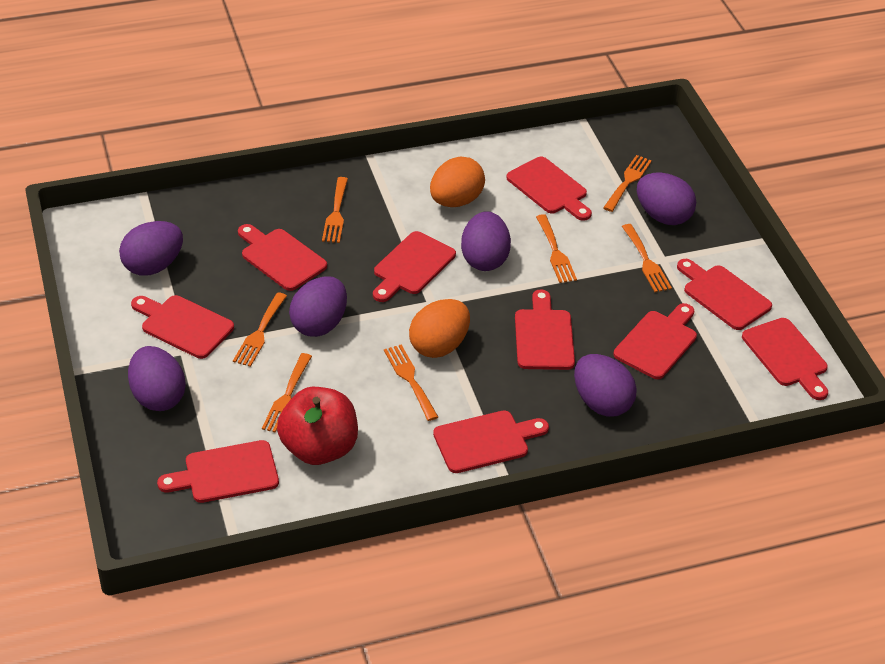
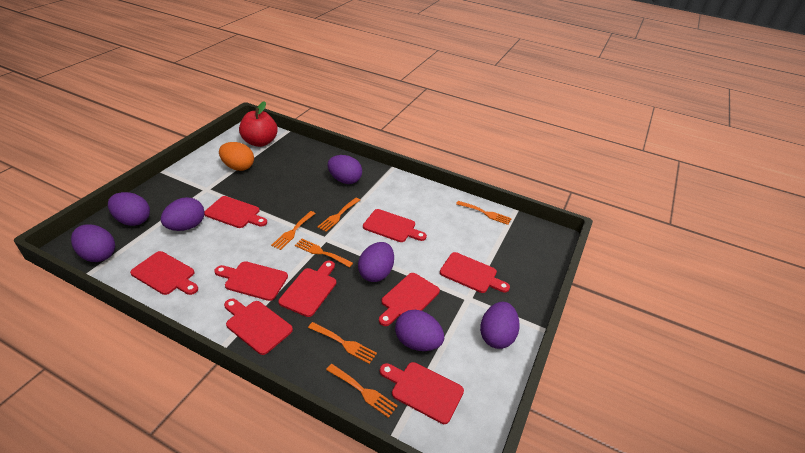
orange egg: [409,299,470,358] [430,157,485,207] = 2 -> [219,142,254,171] = 1
orange fork: [233,292,287,367] [262,353,312,432] [322,177,348,243] [384,345,438,421] [536,214,577,283] [603,155,652,212] [622,224,672,292] = 7 -> [271,211,316,250] [295,239,353,267] [308,322,377,364] [317,198,360,232] [326,364,398,418] [456,201,512,225] = 6
purple egg: [119,221,183,276] [128,346,186,411] [289,276,347,337] [461,211,511,271] [574,354,637,417] [637,173,696,225] = 6 -> [71,224,115,262] [108,192,150,226] [161,197,205,231] [328,155,362,184] [358,242,394,282] [395,310,444,351] [480,302,519,349] = 7
red cutting board: [131,295,234,359] [157,440,279,503] [238,224,327,291] [373,231,456,302] [433,410,549,473] [506,157,592,221] [515,289,575,370] [613,303,697,379] [677,259,772,330] [742,318,828,400] = 10 -> [130,251,198,295] [204,196,267,228] [214,261,288,301] [224,299,293,355] [278,261,336,317] [363,209,427,242] [379,273,440,326] [380,362,464,424] [440,252,510,293] = 9

